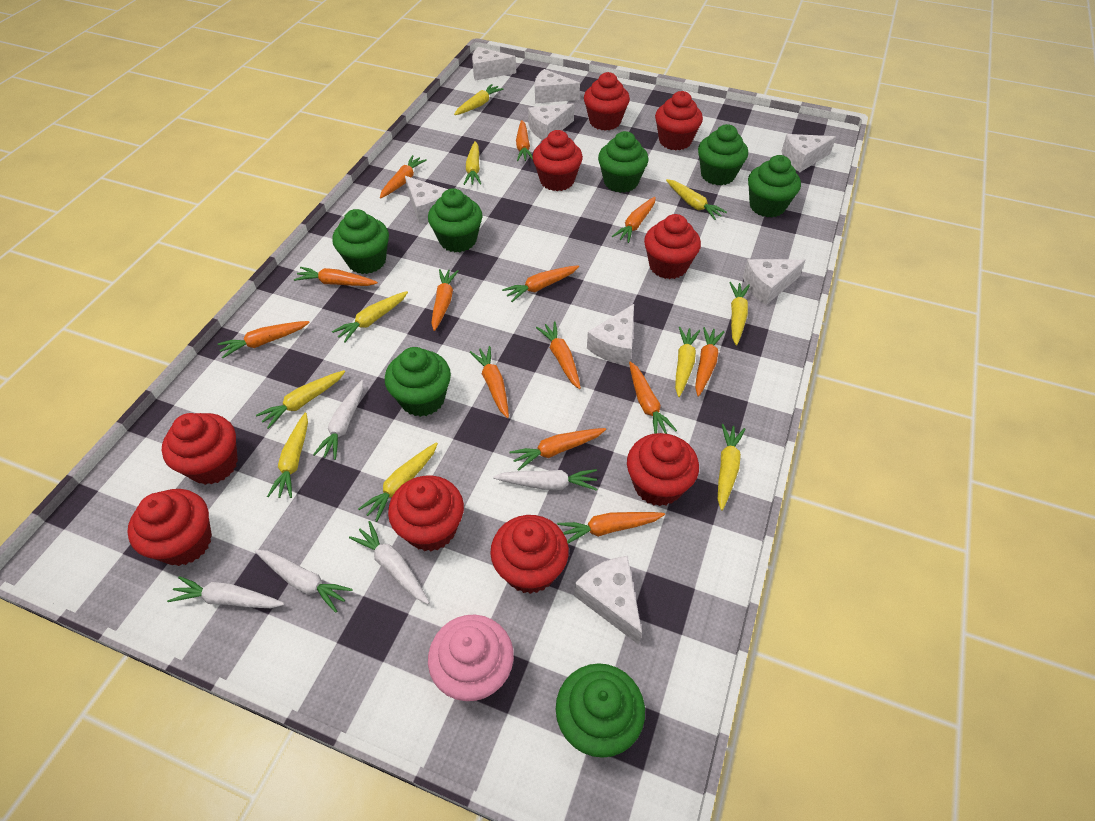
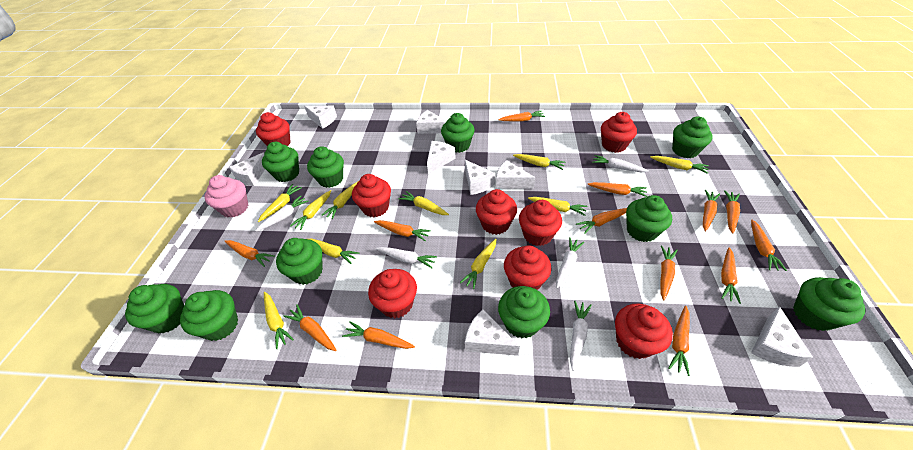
green cupcake: [332,209,389,274] [385,347,451,417] [428,188,482,252] [556,663,645,758] [598,131,649,193] [698,124,748,186] [748,155,801,217] = 7 -> [125,284,184,334] [180,290,238,341] [262,142,299,182] [276,238,323,285] [307,146,344,188] [441,113,475,153] [498,286,550,338] [626,195,672,242] [672,116,713,158] [793,277,866,331] = 10
red cupcake: [127,489,212,566] [162,413,238,485] [388,475,464,551] [490,515,569,594] [532,130,583,191] [584,72,630,131] [627,433,699,506] [644,214,701,279] [655,91,703,150] = 9 -> [256,112,291,146] [352,174,391,217] [368,269,417,318] [476,189,517,235] [504,245,552,290] [519,200,562,246] [601,112,637,153] [615,304,673,359] = 8

